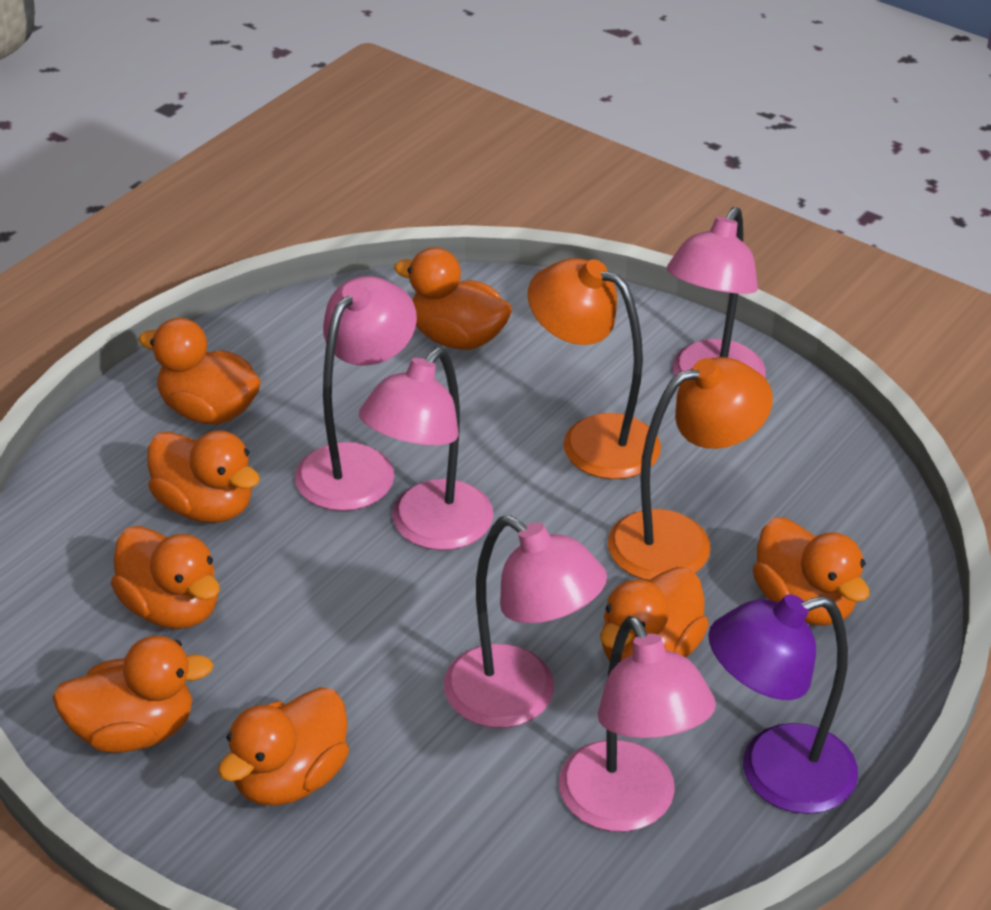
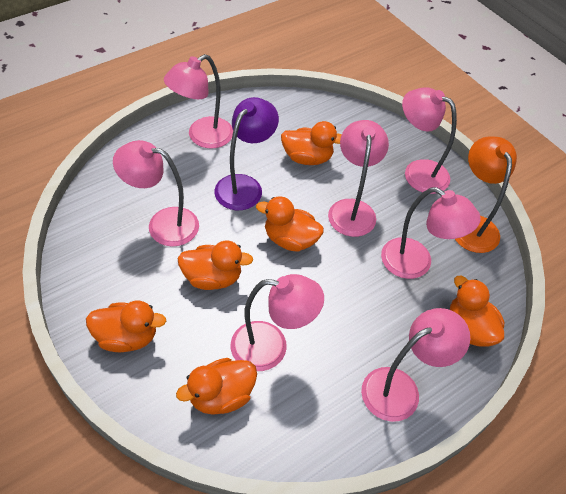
orange duck: [52,636,213,753] [111,526,220,629] [138,318,261,424] [147,430,260,523] [218,687,349,806] [394,247,512,350] [600,567,709,662] [753,517,869,626] = 8 -> [86,300,166,352] [176,358,257,415] [177,241,253,290] [256,196,324,251] [281,121,342,165] [450,276,504,347] = 6
orange lamp: [528,258,661,479] [608,357,773,581] = 2 -> [455,137,517,253] = 1
pink lamp: [295,276,417,511] [359,348,494,550] [444,515,607,728] [559,616,716,832] [667,207,766,377] = 5 -> [113,140,199,247] [164,54,233,148] [231,274,324,371] [328,120,389,237] [361,308,470,422] [381,187,481,279] [402,87,457,194] = 7

